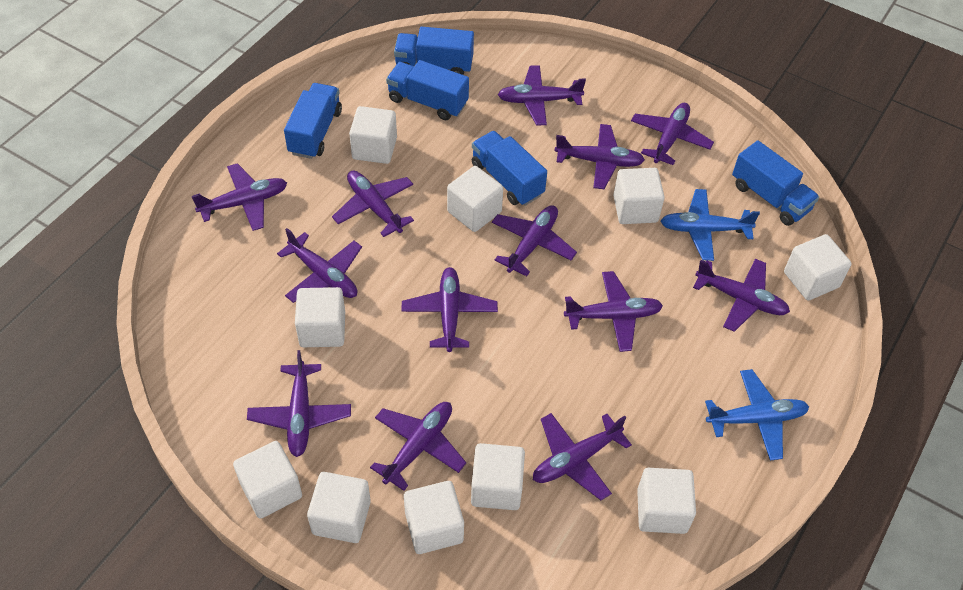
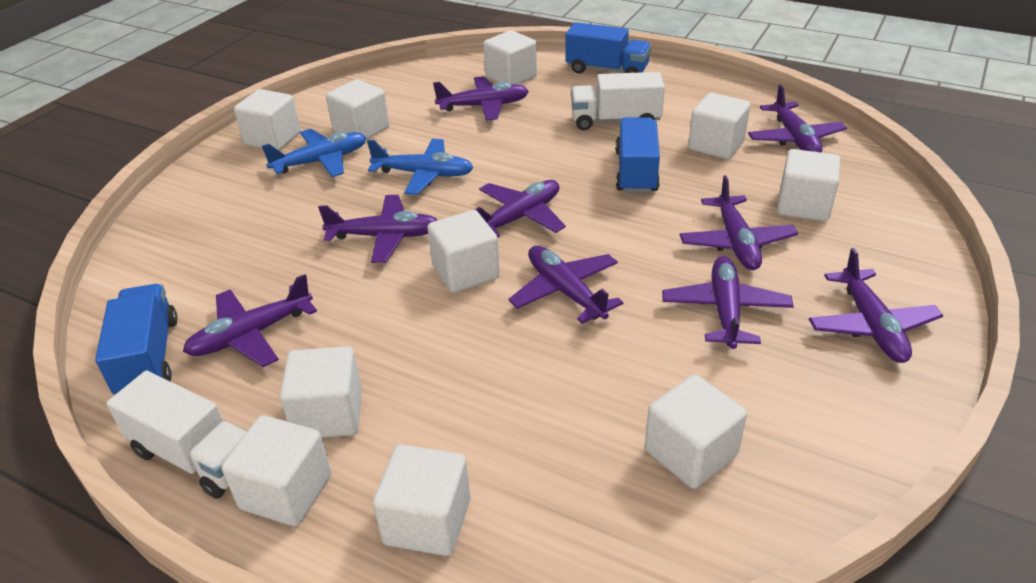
blue truck: [284,83,342,159] [386,60,469,120] [394,27,474,75] [472,131,547,206] [732,140,819,226] = 5 -> [95,284,178,394] [565,22,651,73] [615,117,660,193] = 3
purple plane: [192,163,287,231] [247,350,351,457] [277,228,362,303] [332,171,414,237] [370,402,466,491] [401,267,498,352] [492,205,577,276] [497,65,586,125] [533,413,632,500] [555,124,645,189] [564,271,663,352] [631,103,714,165] [693,259,790,332] = 13 -> [183,274,317,367] [318,195,438,263] [433,76,529,121] [475,180,566,238] [508,245,624,324] [662,256,794,349] [680,175,798,270] [748,84,847,153] [809,248,943,363] = 9
white truck: none = 0 -> [106,370,247,498] [571,72,665,130] = 2

